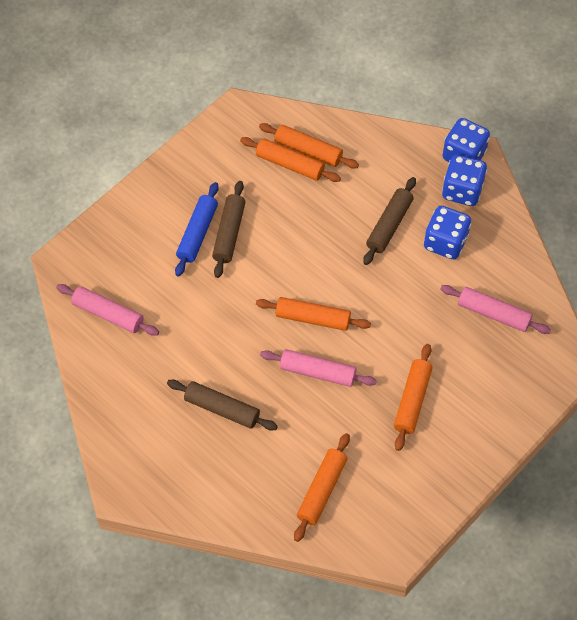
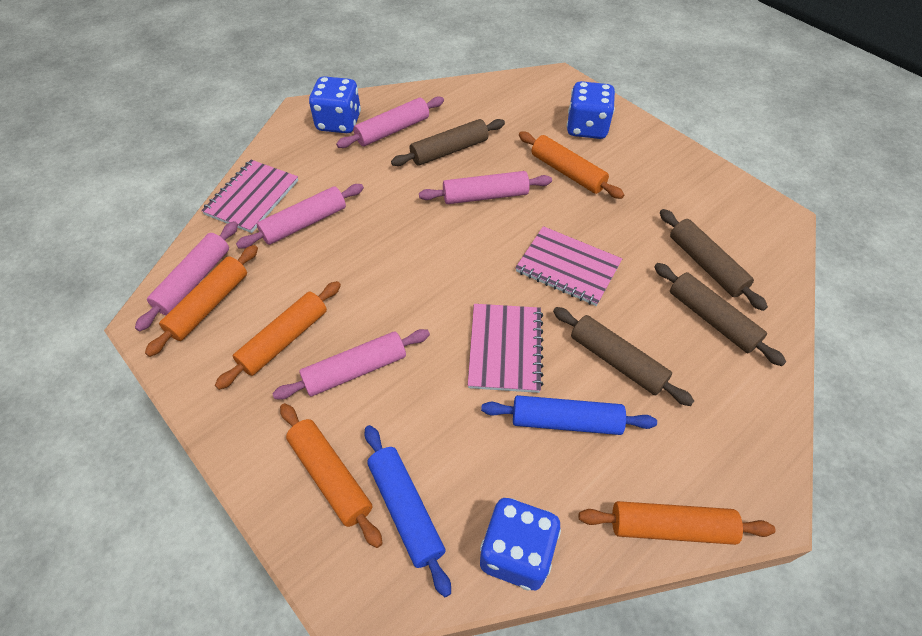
blue rolling pin: [175,182,219,277] = 1 -> [365,425,451,597] [481,395,657,435] = 2
brown rolling pin: [167,380,278,430] [212,181,245,278] [363,177,416,265] = 3 -> [391,119,505,166] [553,307,694,406] [654,263,786,366] [660,209,768,311] = 4
pink notebook: none = 0 -> [201,160,298,233] [468,304,543,393] [515,226,622,306] = 3
pink rolling pin: [56,284,159,336] [260,349,377,387] [440,285,551,334] = 3 -> [135,221,238,331] [236,184,364,249] [272,329,430,400] [336,97,444,148] [419,171,552,204] = 5

